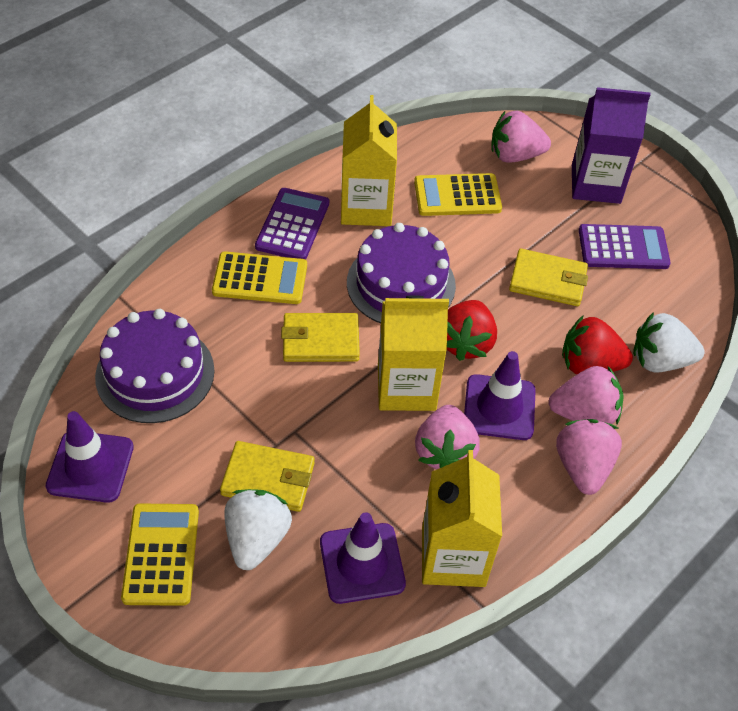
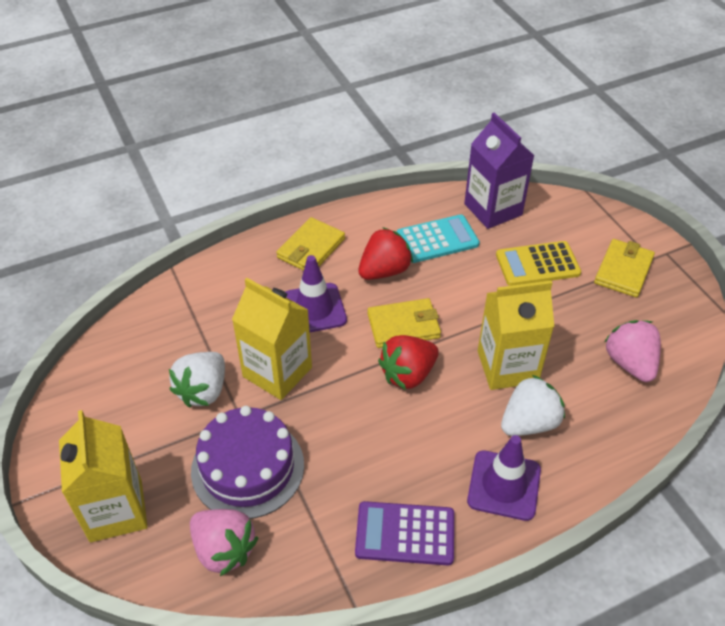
pink strawberry: [415,405,480,469] [491,111,551,163] [549,366,623,424] [556,419,622,495] = 4 -> [190,509,258,576] [604,320,661,382] = 2
purple cake: [95,309,214,423] [347,223,456,323] = 2 -> [191,406,304,519] = 1
purple calculator: [255,188,329,260] [579,224,671,269] = 2 -> [355,501,454,565] = 1
purple traffic cone: [45,411,134,503] [320,512,406,604] [464,351,536,440] = 3 -> [285,255,347,332] [467,435,541,521] = 2
turquoise calculator: none = 0 -> [397,214,480,263] = 1
yellow calculator: [121,504,199,606] [212,251,307,304] [414,173,502,216] = 3 -> [496,241,581,286] = 1

